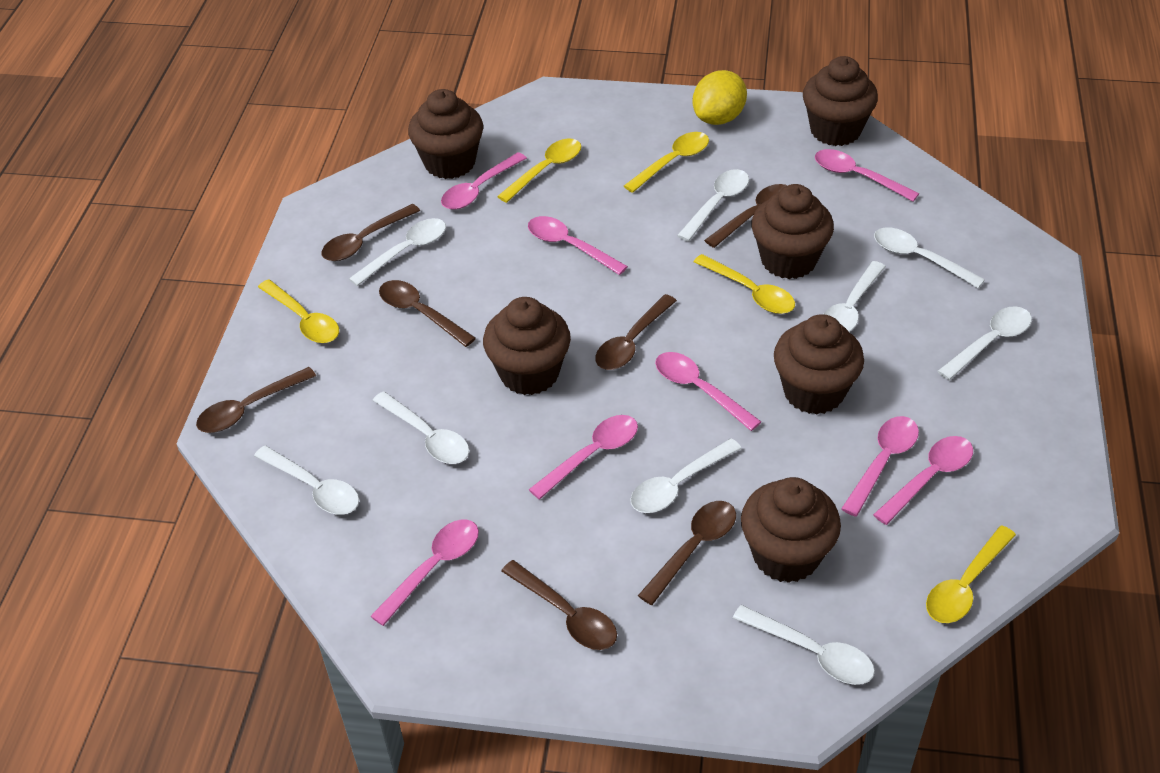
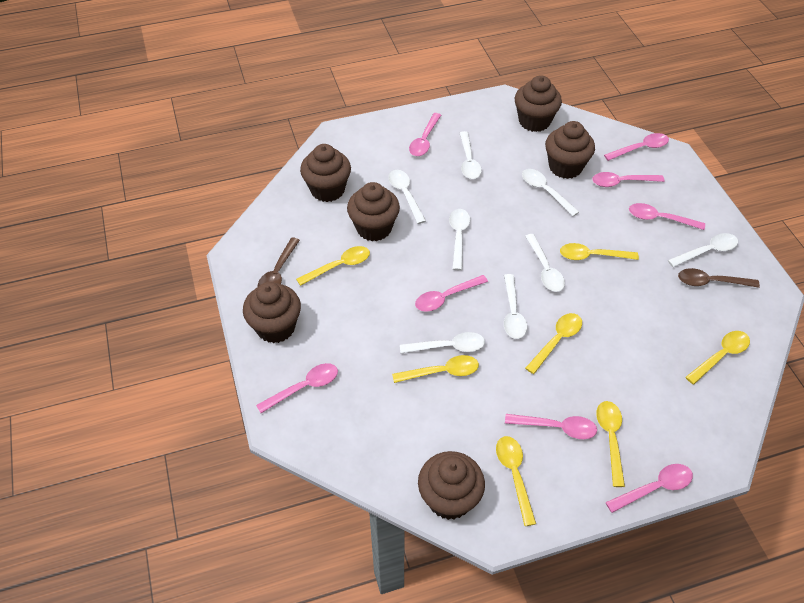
brown spoon: [196,367,316,433] [321,204,420,261] [379,280,476,347] [501,560,617,650] [595,294,677,370] [638,501,736,605] [704,184,788,248] = 7 -> [258,237,300,286] [678,268,760,288] = 2
white spoon: [254,445,359,515] [349,218,446,286] [372,391,469,464] [630,438,742,513] [677,169,749,242] [733,605,875,685] [824,261,886,332] [874,227,985,288] [937,306,1032,380] = 9 -> [388,170,426,224] [400,332,485,354] [449,209,470,270] [460,131,482,179] [504,274,527,339] [522,169,579,216] [525,234,565,292] [668,233,738,267] = 8
yellow lemon: [693,70,747,125] = 1 -> none = 0
yellow spoon: [258,279,339,343] [497,139,581,203] [624,132,709,193] [694,254,795,314] [926,525,1016,623] = 5 -> [296,246,370,286] [392,355,479,383] [496,436,536,526] [525,313,582,374] [560,243,639,260] [596,401,625,487] [685,331,750,385] = 7

